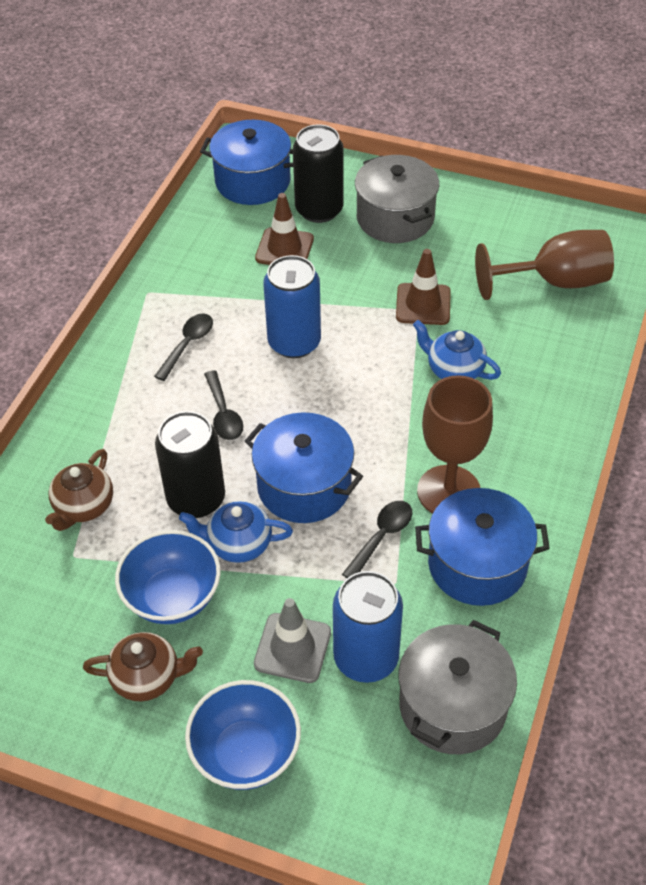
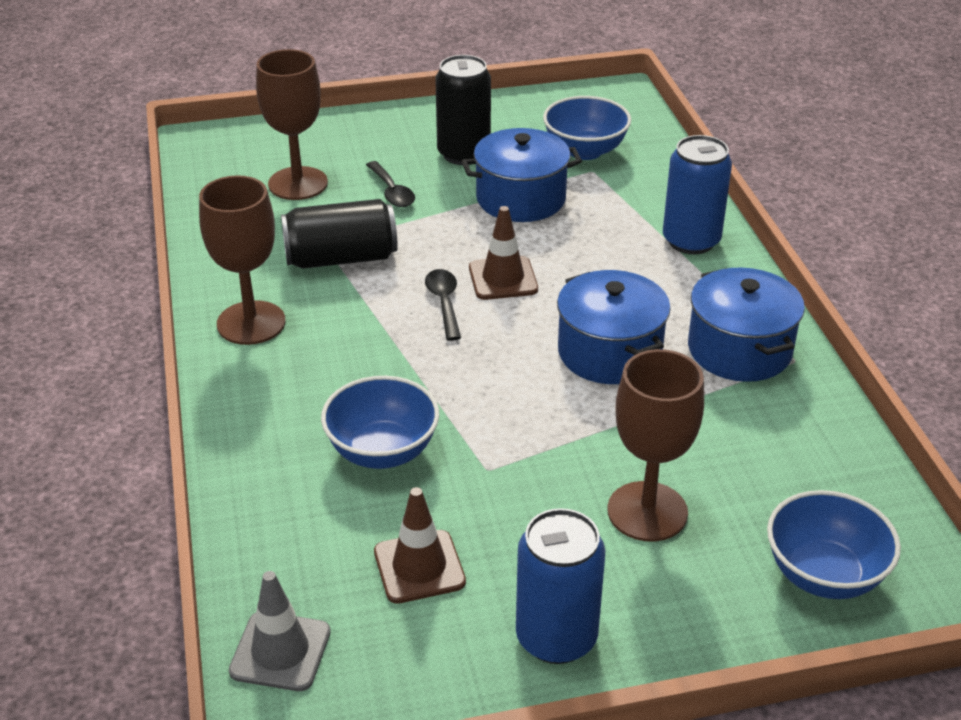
black spoon: [154,314,213,381] [204,371,243,440] [342,501,412,578] = 3 -> [366,161,415,207] [425,269,461,341] = 2
blue bowl: [115,530,221,624] [185,680,301,790] = 2 -> [321,376,439,469] [543,96,631,160] [767,490,901,599] = 3
blue teapot: [179,501,293,563] [413,320,501,380] = 2 -> none = 0
brown goblet: [417,375,493,513] [475,230,614,300] = 2 -> [199,175,286,345] [256,49,328,200] [607,349,704,542] = 3
brown teapot: [45,449,113,531] [83,632,203,702] = 2 -> none = 0
grey pot: [355,155,439,243] [399,620,517,754] = 2 -> none = 0

